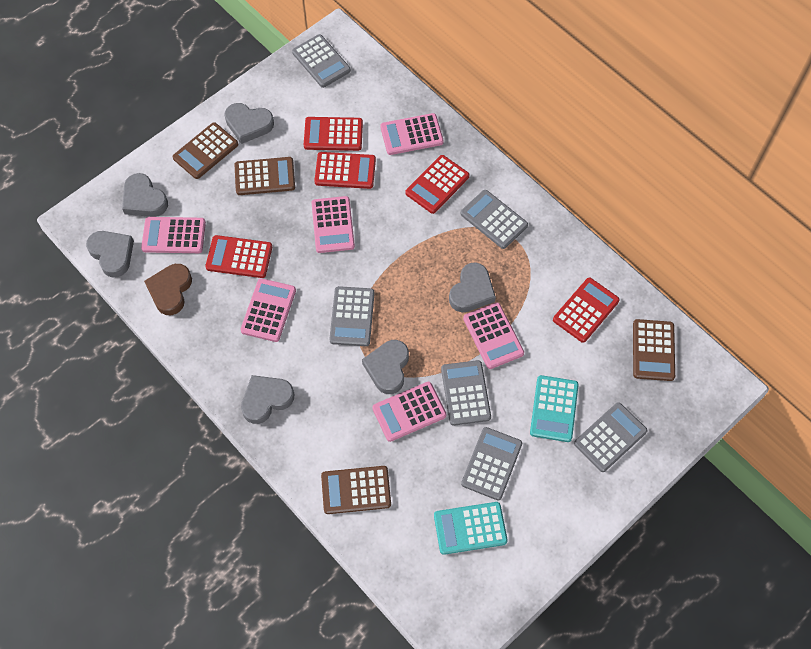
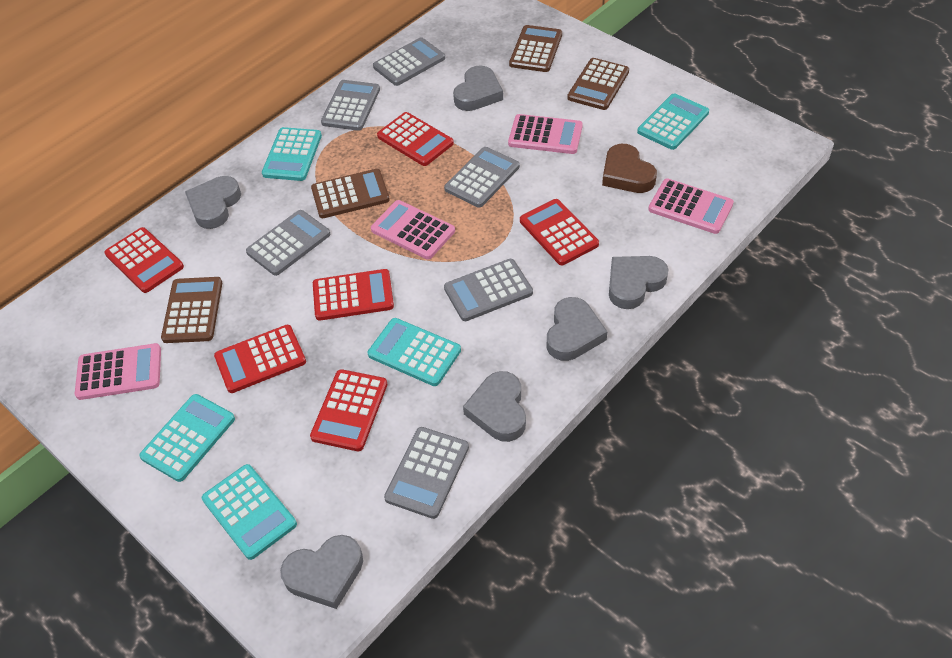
pink calculator: [141,217,206,253] [240,278,296,342] [311,196,355,253] [372,382,446,442] [380,113,444,155] [463,302,524,369] = 6 -> [75,343,161,400] [371,200,455,260] [508,114,583,154] [648,178,734,234] = 4
red calculator: [205,235,272,278] [304,117,363,151] [314,152,376,189] [406,155,470,214] [553,278,620,343] = 5 -> [104,227,184,293] [214,325,306,393] [310,369,387,451] [313,269,394,321] [377,112,454,166] [520,199,599,265] = 6
turquoise calculator: [434,502,508,555] [530,375,579,442] = 2 -> [139,394,235,482] [202,464,297,560] [262,127,322,181] [368,318,461,386] [637,93,709,150] = 5

